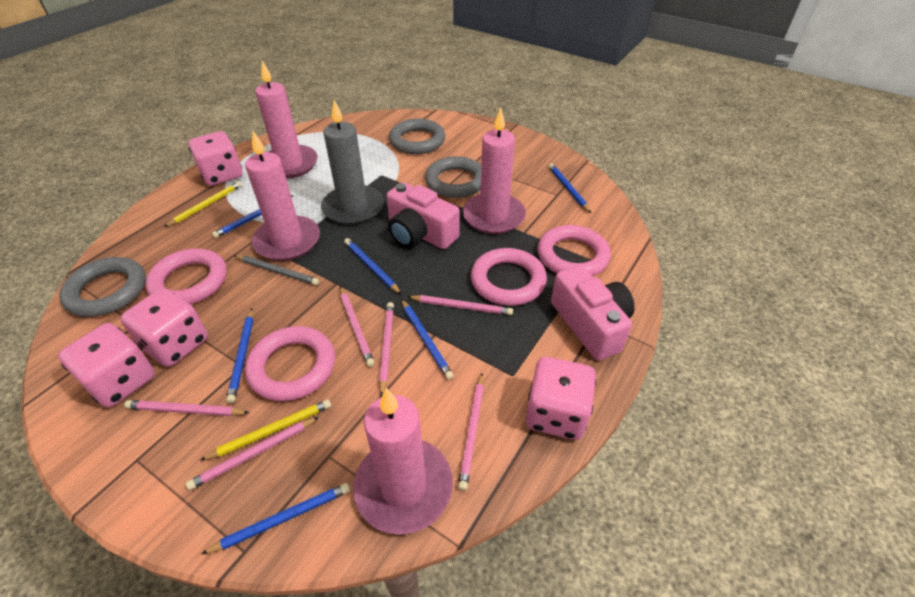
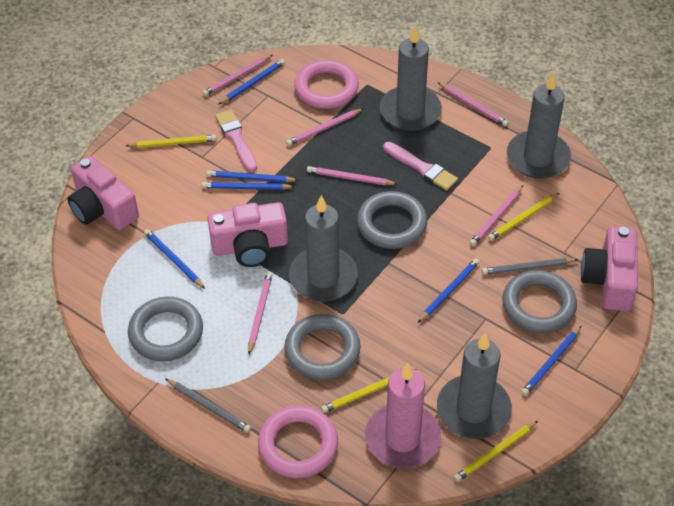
grey candle: [321,100,384,225] = 1 -> [289,195,358,301] [380,26,442,131] [437,333,512,439] [507,73,571,179] = 4
grey pencil: [234,255,319,285] = 1 -> [165,379,251,433] [482,258,579,275] = 2
grey ring: [59,257,146,317] [389,119,445,154] [425,156,481,198] = 3 -> [128,297,203,361] [284,314,361,380] [357,191,427,249] [502,270,577,333] = 4
pink brush: none = 0 -> [215,110,257,172] [383,142,458,191] = 2
pink camera: [386,182,460,249] [551,265,635,360] = 2 -> [67,155,139,230] [207,202,288,267] [581,226,638,311] = 3
pink candle: [245,131,320,261] [255,61,318,179] [353,388,453,535] [463,108,526,234] = 4 -> [365,363,441,469] = 1
pink dice: [58,323,155,407] [120,288,208,367] [188,131,243,186] [525,357,596,440] = 4 -> none = 0
pink ring: [145,248,227,304] [245,326,335,401] [471,248,547,306] [537,225,611,276] = 4 -> [258,405,338,478] [294,60,359,109] = 2
yellow pencil: [164,181,242,227] [199,399,331,461] = 2 -> [126,135,216,148] [321,369,416,413] [454,421,538,482] [488,193,559,241] = 4

